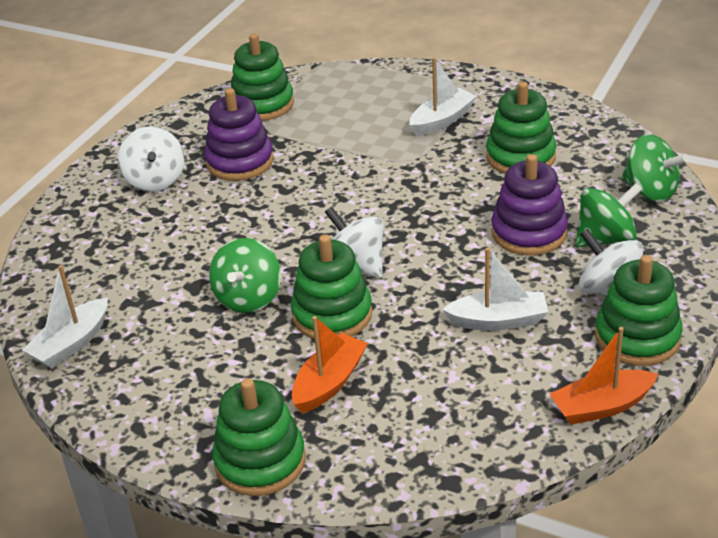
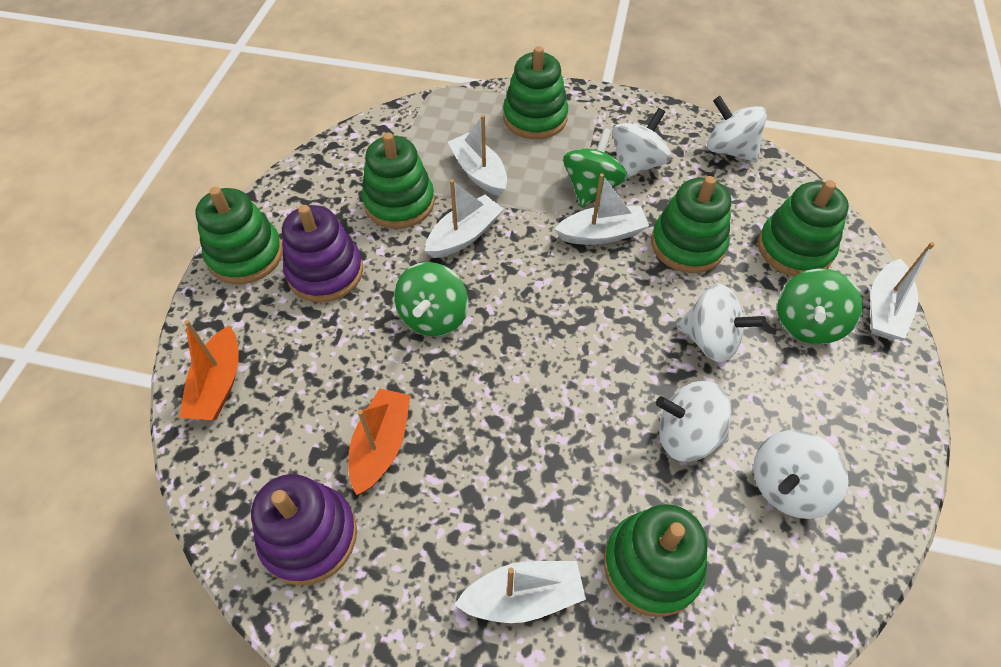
green stacking toy: [212,378,305,496] [231,34,294,121] [291,234,372,339] [486,82,556,174] [595,255,682,366] = 5 -> [195,187,283,284] [362,132,435,229] [503,46,568,139] [604,504,707,617] [651,176,731,273] [758,180,849,277] = 6
white boat: [22,265,108,368] [409,58,476,136] [442,248,548,331] = 3 -> [425,179,504,258] [448,115,507,196] [454,561,586,623] [555,174,649,245] [871,242,935,340] = 5
white spinning top: [118,126,184,192] [325,206,384,278] [579,229,643,296] = 3 -> [612,108,671,178] [656,381,731,462] [677,284,766,363] [707,96,767,162] [753,430,849,519] = 5

